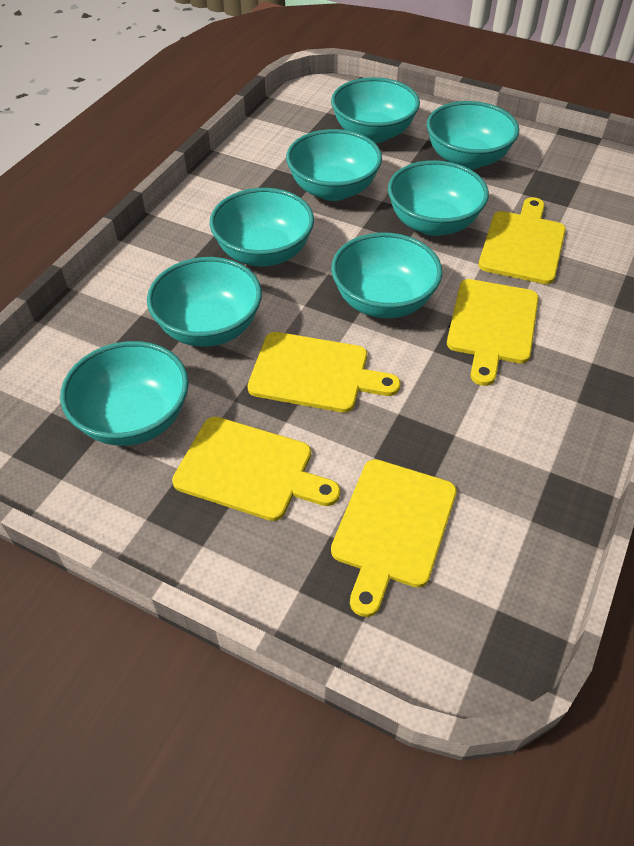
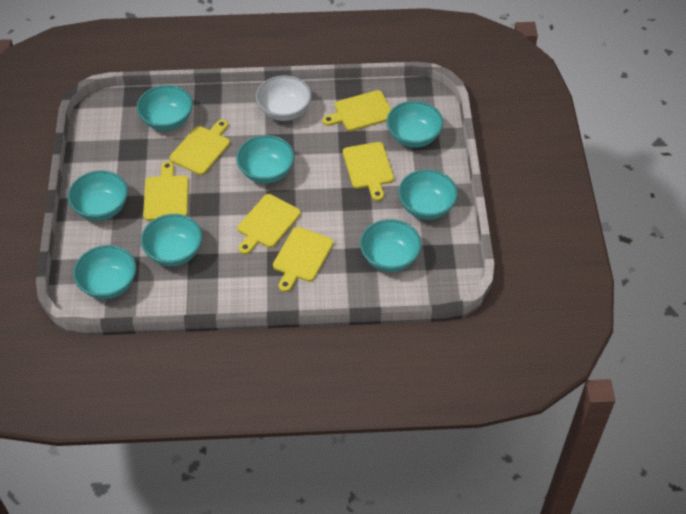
white bowl: none = 0 -> [256,75,312,121] = 1
yellow cutting board: [172,417,340,521] [248,332,400,413] [331,459,457,617] [447,279,539,386] [479,197,566,284] = 5 -> [143,161,188,221] [170,120,230,175] [238,194,301,255] [273,227,334,292] [322,90,392,131] [343,142,394,201] = 6

